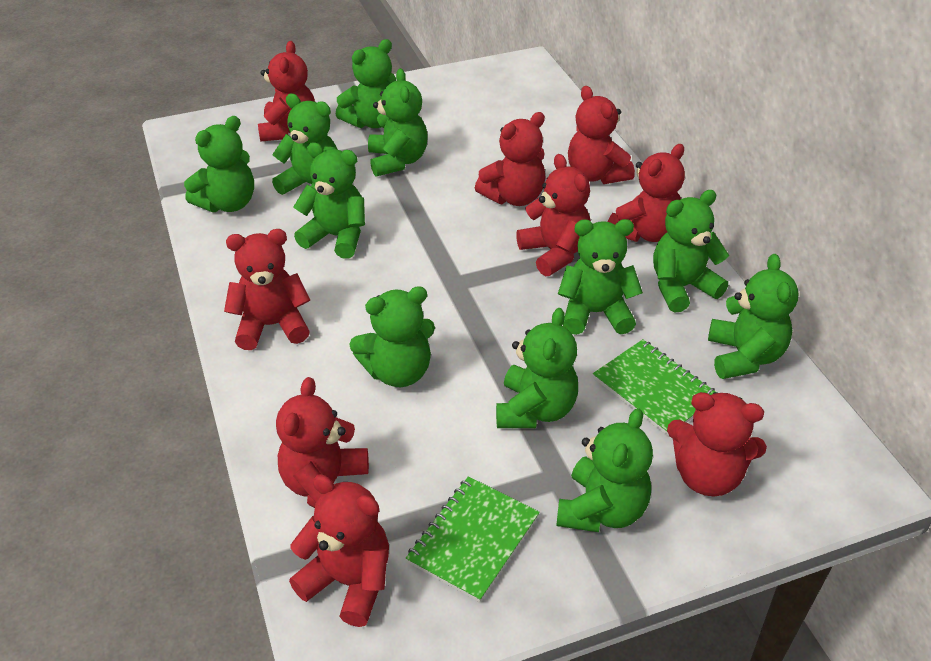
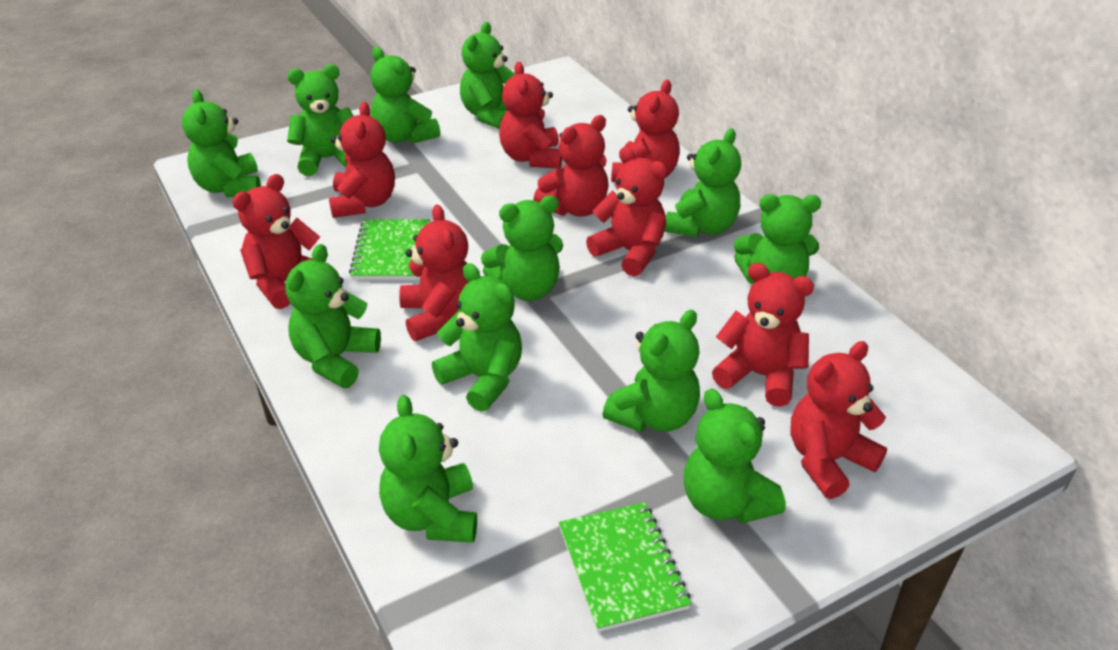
green teddy bear: [184,116,254,212] [272,93,337,195] [293,142,365,259] [335,39,396,128] [349,286,435,387] [368,68,428,177] [496,308,578,428] [556,408,653,532] [558,219,643,335] [653,190,729,313] [708,254,798,379] = 11 -> [182,89,261,197] [285,244,381,388] [287,64,353,176] [370,47,440,144] [379,395,477,543] [432,263,522,412] [460,22,515,129] [481,195,563,301] [603,310,700,432] [664,129,741,237] [684,389,786,524] [734,194,821,285] = 12

